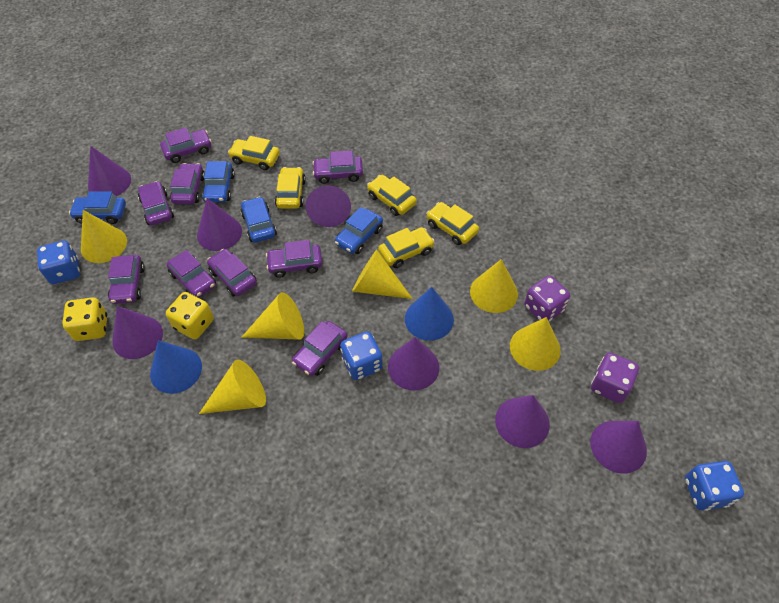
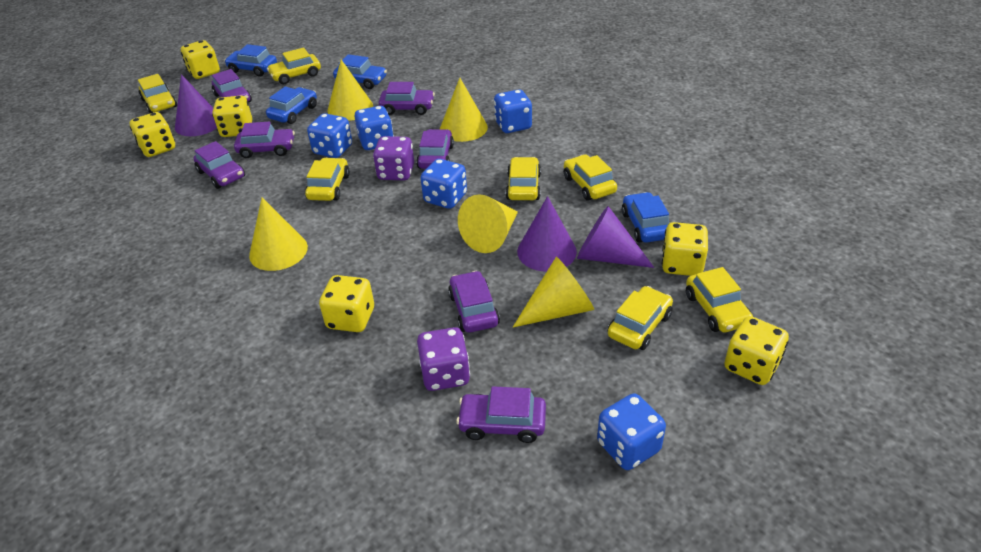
blue cone: [150,340,202,394] [405,287,454,341] = 2 -> none = 0
blue dice: [37,241,80,284] [340,331,383,380] [685,461,744,511] = 3 -> [307,113,352,158] [354,106,394,150] [421,159,467,209] [494,89,532,133] [597,393,666,470] = 5
purple car: [108,255,145,304] [138,181,174,226] [160,128,212,163] [166,250,216,298] [170,163,205,204] [207,249,257,297] [266,240,322,278] [292,321,348,376] [312,150,363,184] = 9 -> [193,141,245,189] [212,69,252,102] [234,121,295,158] [379,82,435,115] [416,129,454,169] [448,271,500,333] [456,386,546,443] = 7
purple cone: [88,146,131,196] [112,306,163,359] [197,198,242,251] [305,185,351,227] [388,337,439,390] [495,395,550,448] [590,421,647,474] = 7 -> [175,74,217,136] [517,196,577,272] [577,206,654,268] = 3
yellow car: [228,136,280,170] [275,167,306,209] [367,175,417,216] [378,227,435,268] [426,202,479,245] = 5 -> [138,74,177,113] [267,48,321,84] [305,158,350,201] [506,157,541,200] [564,155,617,201] [608,286,673,350] [686,267,753,332] = 7
yellow cone: [81,210,127,263] [199,360,266,414] [241,292,304,339] [352,250,413,299] [470,259,518,313] [510,317,561,371] = 6 -> [249,198,308,271] [328,59,373,121] [440,78,488,142] [458,194,518,253] [513,257,594,327] = 5
yellow dice: [62,297,107,341] [166,292,214,339] = 2 -> [130,112,175,157] [181,40,220,79] [212,96,252,137] [319,275,374,332] [662,222,708,276] [724,316,789,385] = 6

